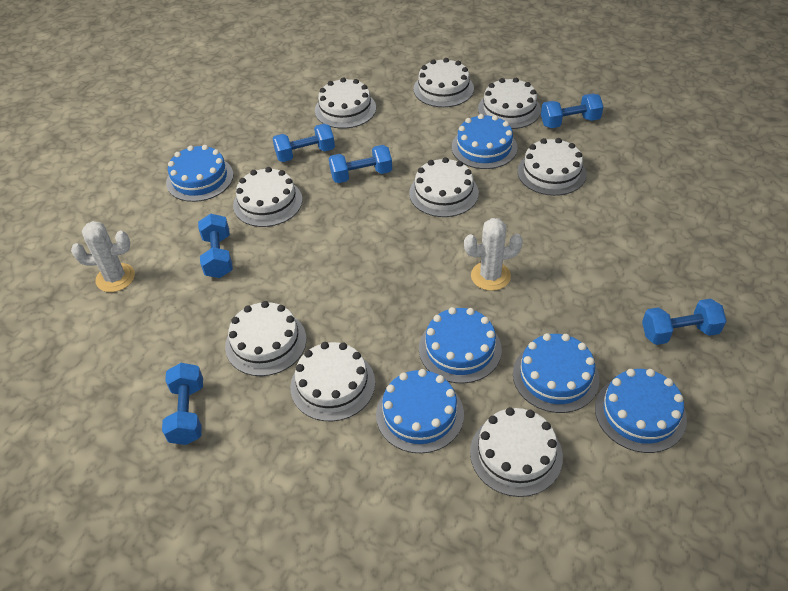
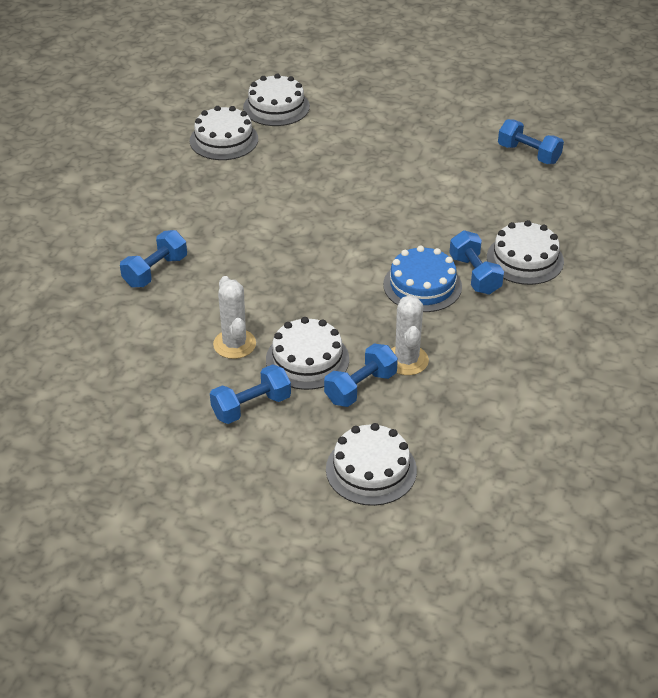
blue cake: [166,145,234,202] [376,369,464,453] [419,307,502,383] [452,114,517,169] [513,333,600,413] [595,369,687,453] = 6 -> [383,246,462,312] = 1
blue dumbbell: [162,363,203,445] [198,214,233,278] [272,123,335,162] [329,145,392,183] [541,94,603,128] [642,298,726,345] = 6 -> [120,230,187,288] [210,364,291,424] [324,344,398,407] [449,230,504,294] [498,119,564,164] = 5
white cake: [225,301,306,376] [233,167,303,227] [290,342,375,421] [315,77,376,129] [409,157,479,217] [414,58,474,107] [470,407,563,497] [478,78,541,129] [517,138,586,196] = 9 -> [190,106,258,160] [243,73,310,126] [266,317,349,390] [326,423,417,506] [487,220,564,285] = 5

